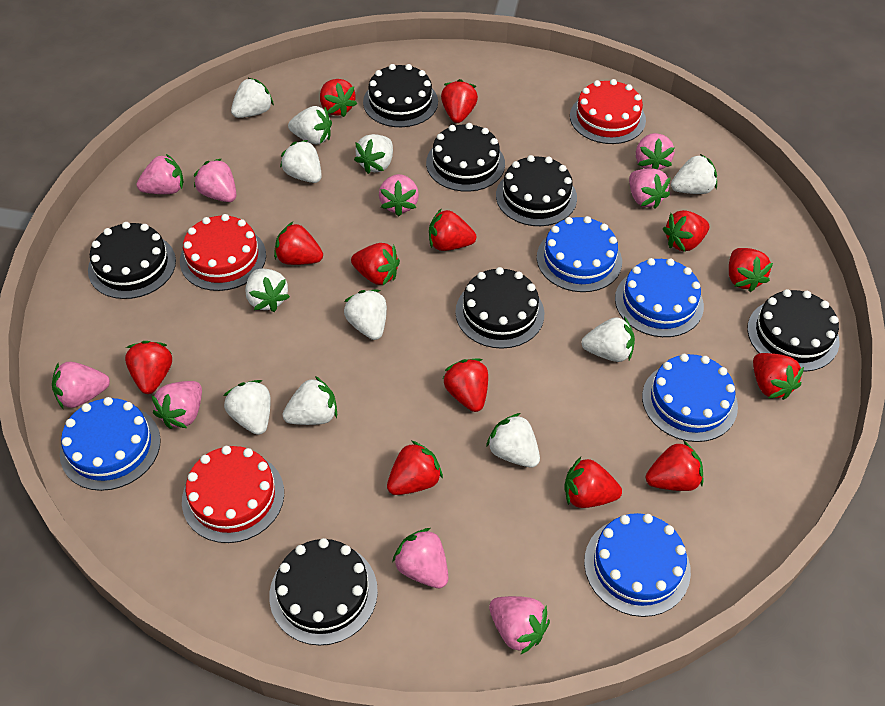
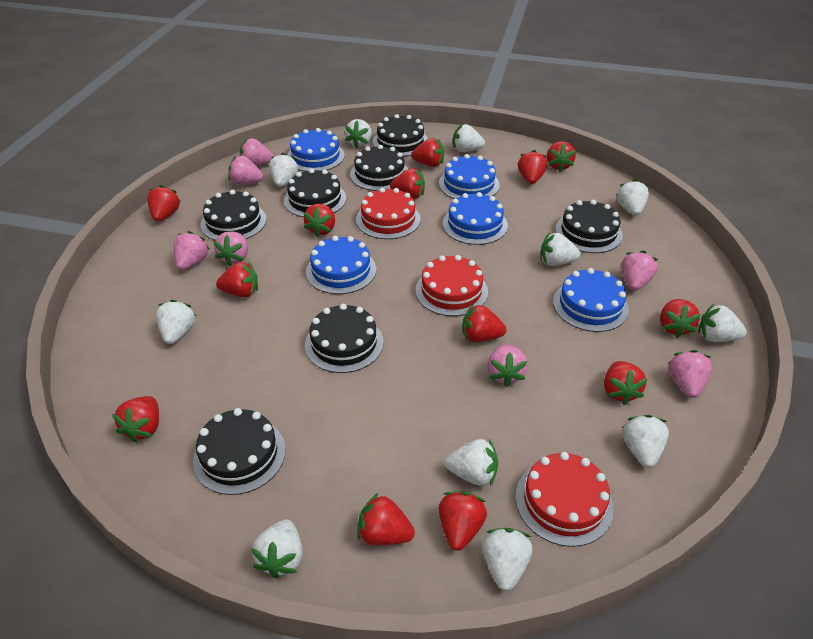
pink strawberry: [52,362,110,408] [137,154,183,194] [152,381,202,429] [194,158,236,202] [379,174,419,216] [392,528,448,588] [489,596,550,655] [629,168,671,209] [636,133,675,170] = 9 -> [174,231,210,270] [213,231,248,266] [228,156,263,185] [240,138,274,166] [487,344,528,387] [621,251,658,291] [668,350,712,398] = 7

